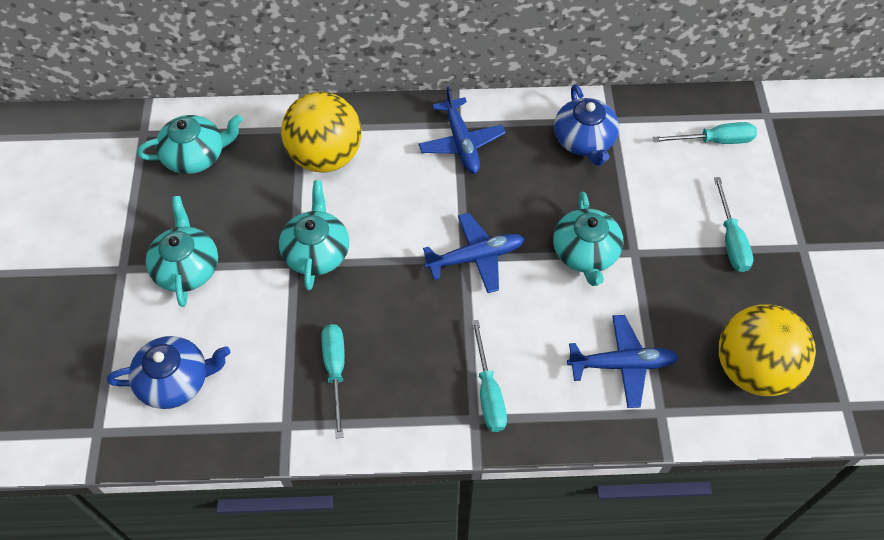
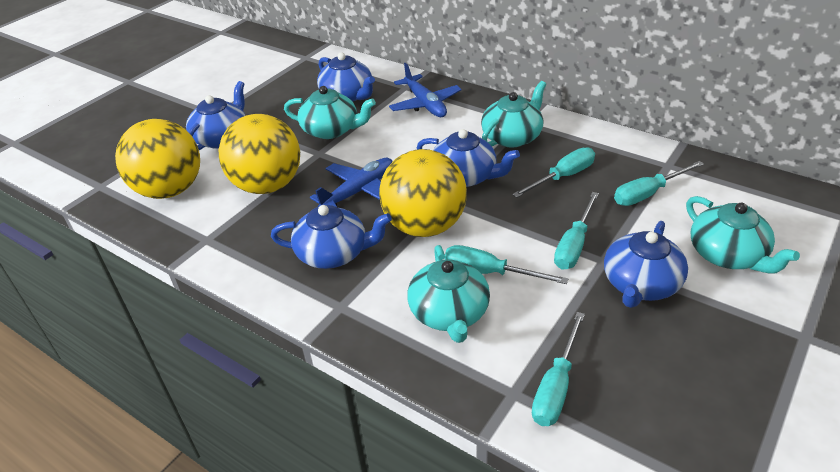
blue plane: [418,86,506,174] [423,213,525,293] [567,315,679,408] = 3 -> [310,158,393,207] [389,63,462,117] = 2
blue teapot: [107,336,230,409] [554,84,619,166] = 2 -> [186,81,245,150] [271,205,392,269] [317,52,375,102] [417,129,520,187] [604,221,688,308] = 5
turquoise screwdriver: [321,324,345,438] [472,320,507,432] [653,122,757,144] [714,177,753,272] = 4 -> [445,245,568,284] [512,147,595,198] [532,312,585,426] [554,192,599,270] [614,161,704,206] = 5
yellow ball: [281,92,362,173] [719,304,816,396] = 2 -> [115,119,200,199] [219,114,300,194] [379,149,467,237] = 3

